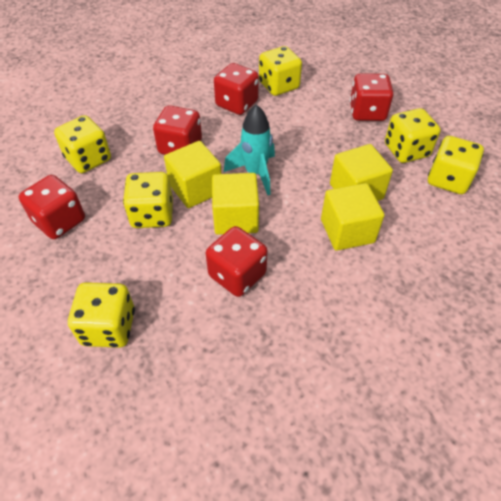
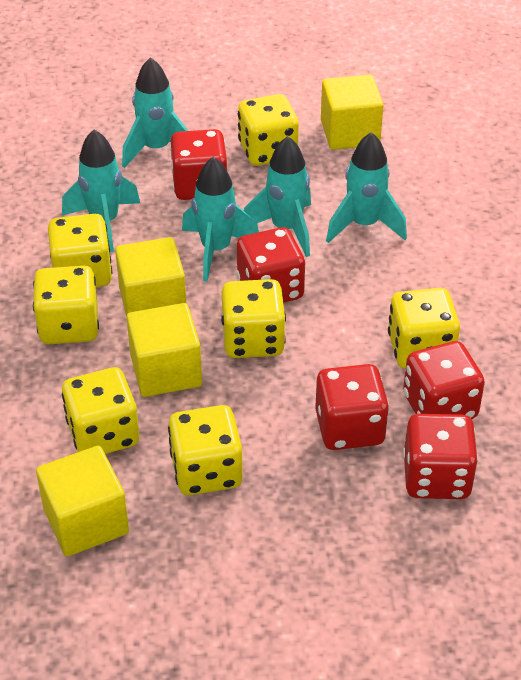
turquoise rocket: [224,105,275,195] = 1 -> [62,129,140,252] [122,57,188,168] [182,157,259,282] [244,136,311,257] [326,132,407,243] = 5
yellow dice: [54,115,111,173] [68,282,135,348] [123,172,173,228] [259,46,302,96] [385,108,441,163] [428,136,484,194] = 6 -> [33,266,99,344] [48,214,112,287] [62,367,139,454] [168,405,243,495] [221,279,286,358] [238,94,299,166] [388,288,460,369] = 7

